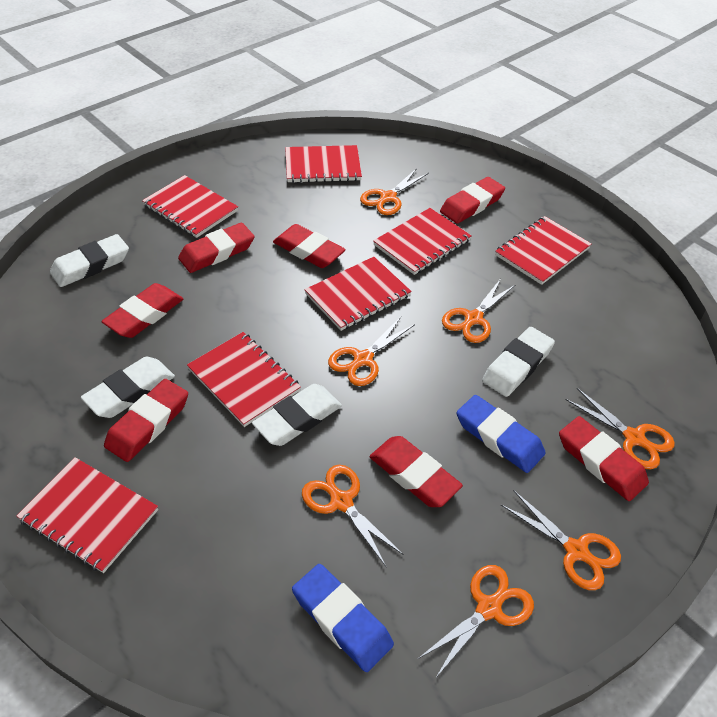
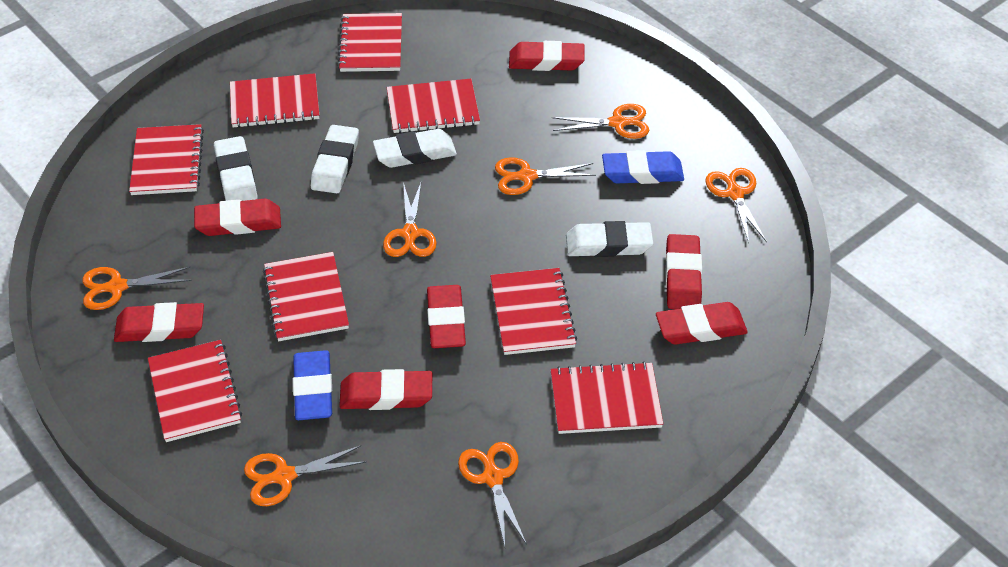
red notebook: [17,457,158,573] [142,175,238,238] [187,332,301,427] [285,145,362,183] [305,257,412,331] [373,208,471,275] [495,216,592,285] = 7 -> [129,124,204,195] [148,340,242,442] [230,73,319,128] [263,252,349,341] [337,13,402,72] [387,79,480,133] [490,268,577,355] [550,361,663,434] = 8

